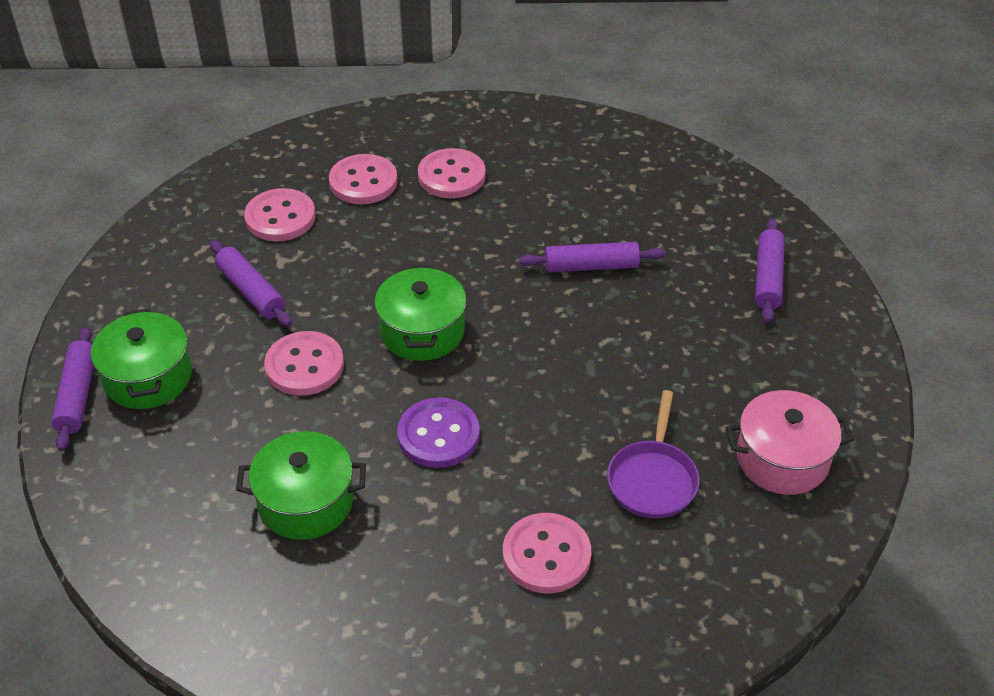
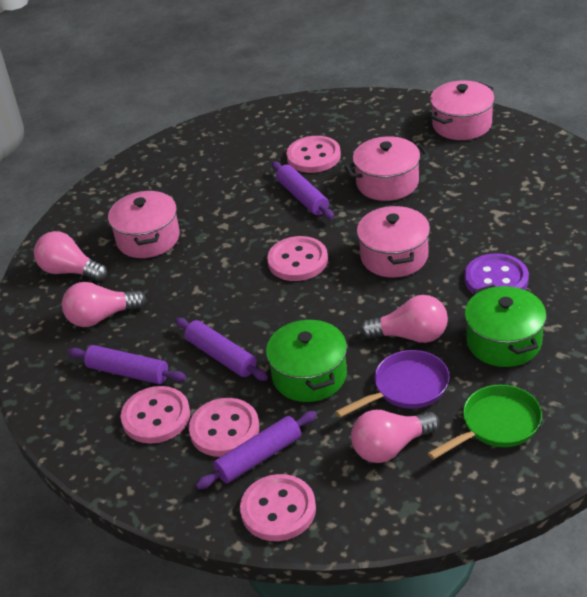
green pan: none = 0 -> [428,384,542,460] = 1
green pot: [91,308,192,409] [236,431,366,540] [375,265,467,361] = 3 -> [266,318,347,402] [464,284,546,367] = 2
pink light bulb: none = 0 -> [34,231,107,281] [62,282,146,327] [351,410,440,463] [360,295,448,343] = 4
pink pot: [725,390,854,495] = 1 -> [108,190,180,258] [344,136,429,201] [357,205,430,278] [430,80,495,140] = 4

